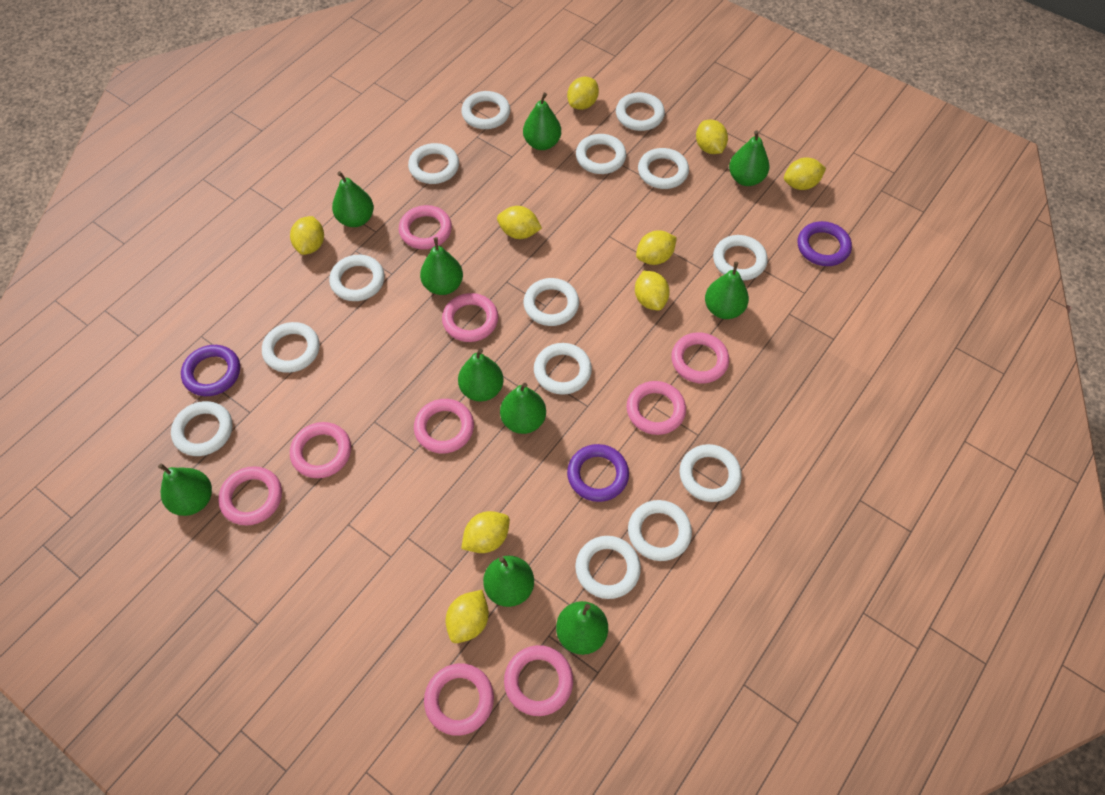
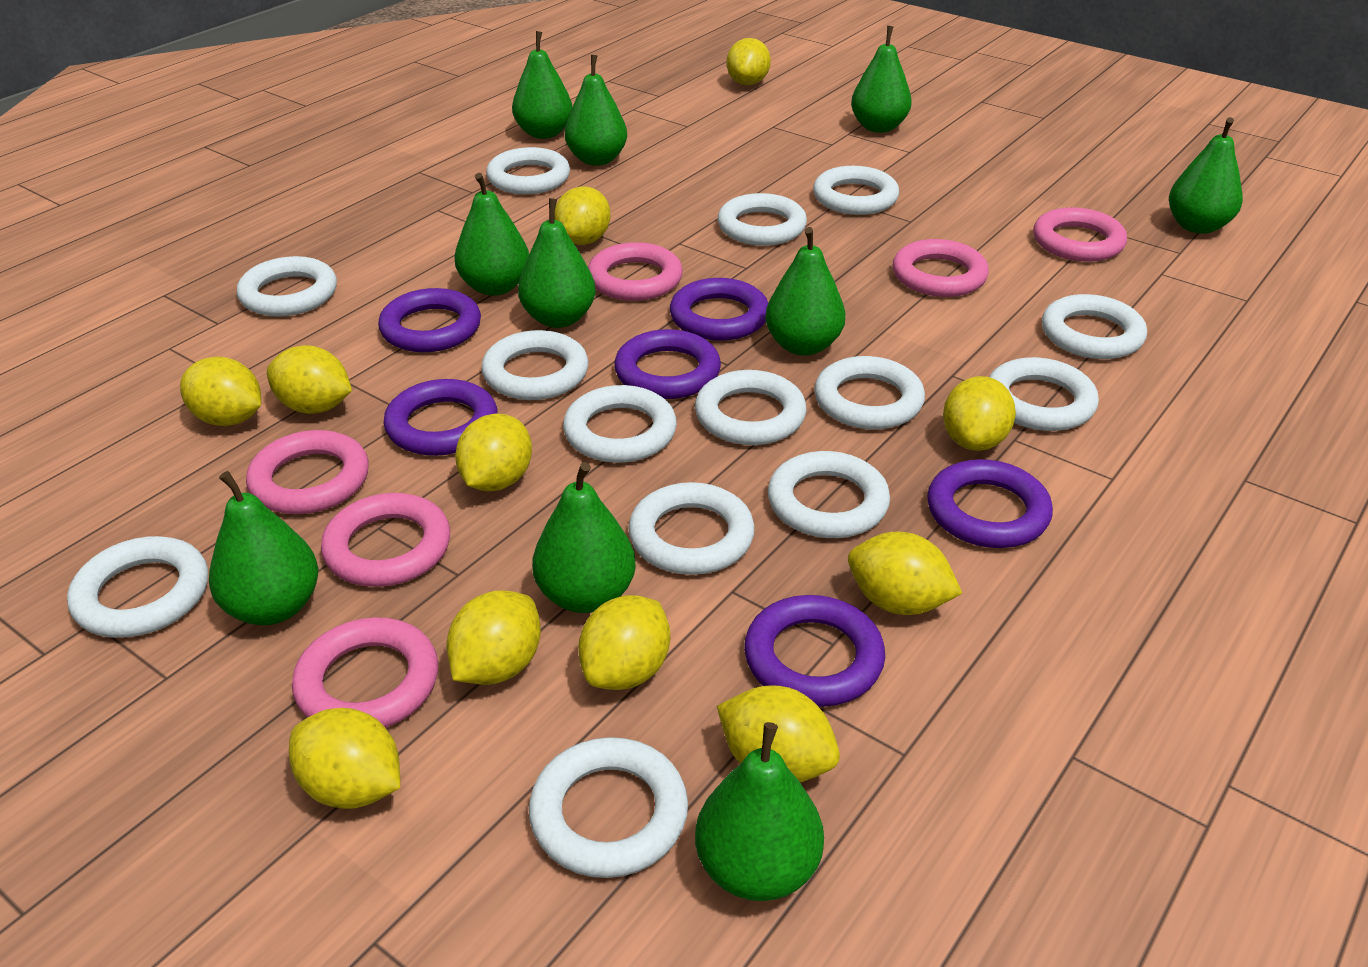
pink ring: [218,466,282,526] [290,422,351,478] [399,205,452,249] [414,399,474,454] [424,663,494,736] [442,293,498,342] [504,645,573,716] [627,381,686,435] [671,332,729,384] = 9 -> [246,430,369,514] [292,617,438,728] [321,493,450,587] [588,242,683,301] [893,239,989,297] [1033,207,1127,262] = 6
purple ring: [181,345,240,396] [567,444,629,502] [798,221,852,266] = 3 -> [378,288,481,352] [384,379,498,456] [614,329,721,399] [670,278,768,341] [744,595,885,707] [927,459,1053,548] = 6
yellow lemon: [290,216,324,255] [445,590,489,643] [461,511,510,553] [497,206,542,239] [567,77,599,110] [635,271,670,310] [636,230,677,265] [696,120,728,154] [784,157,826,190] = 9 -> [180,357,261,426] [267,345,352,414] [289,708,400,809] [447,590,541,685] [455,413,532,491] [554,187,610,245] [578,595,670,690] [717,685,840,782] [727,38,771,85] [848,532,962,615] [943,376,1016,451] = 11

